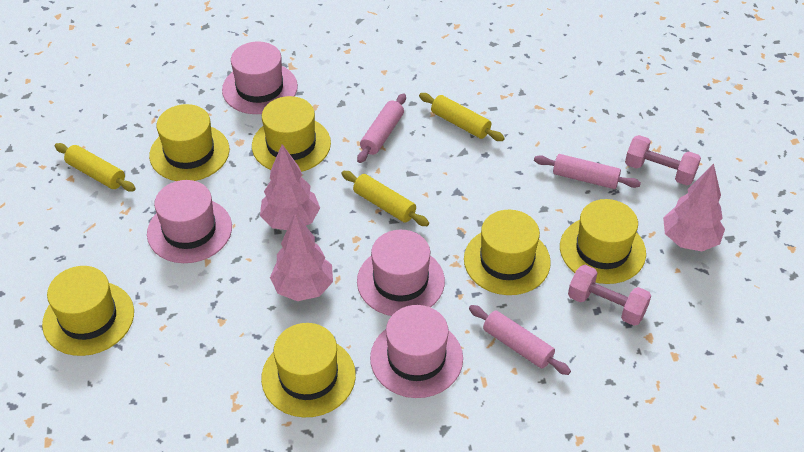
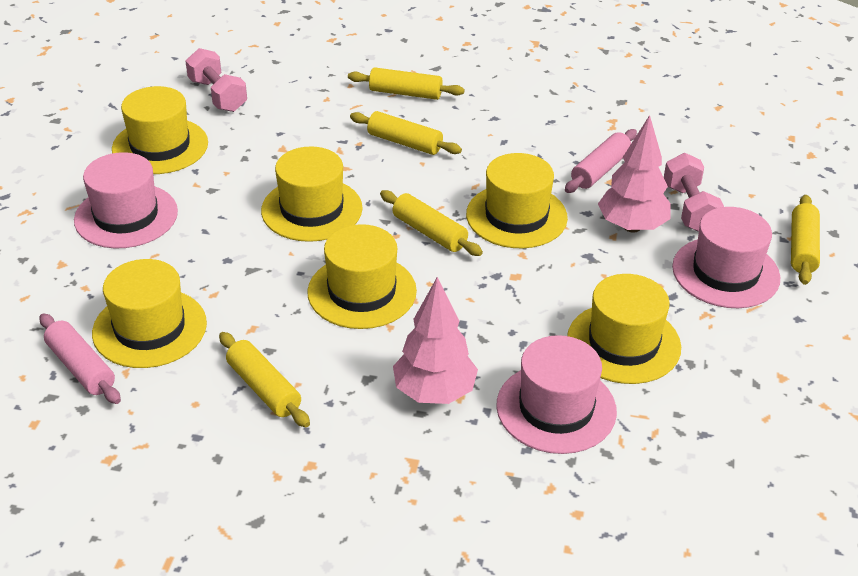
pink hat: [147,180,232,263] [222,42,298,114] [357,230,445,316] [370,305,463,398] = 4 -> [74,152,178,248] [496,335,617,454] [672,207,780,308] = 3
pink rolling pin: [357,93,406,163] [469,305,571,375] [534,154,641,189] = 3 -> [40,313,121,404] [565,129,637,193] = 2
pink tree: [260,144,320,230] [270,213,333,301] [663,164,725,251] = 3 -> [393,277,478,404] [598,115,671,233] = 2
yellow rolling pin: [55,143,136,191] [341,171,429,226] [419,93,505,141] = 3 -> [219,332,310,427] [348,67,465,100] [350,111,462,155] [380,190,483,256] [791,195,820,285] = 5

